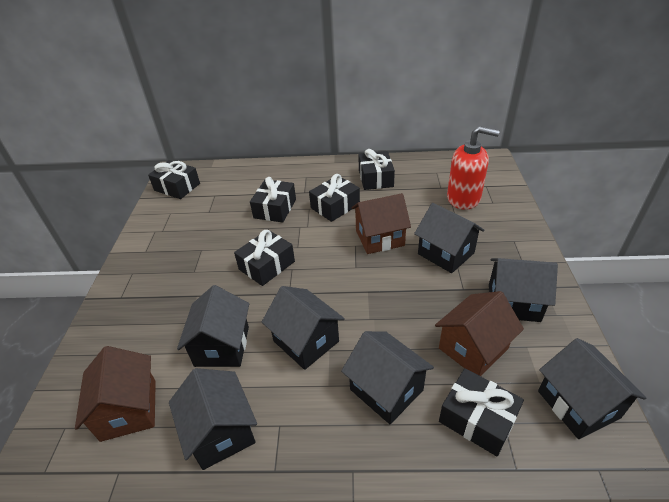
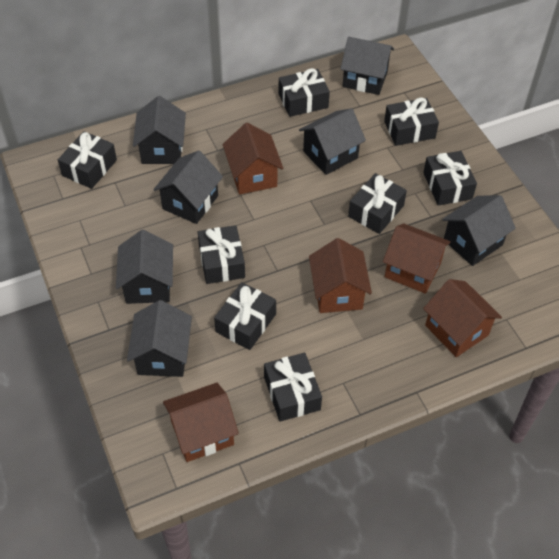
black gift: [148,160,200,199] [234,230,295,286] [250,177,296,223] [309,174,360,222] [358,149,395,190] [439,368,524,456] = 6 -> [58,131,117,189] [198,225,245,284] [214,282,276,350] [264,353,322,422] [278,68,330,117] [348,173,407,234] [384,97,439,146] [423,151,477,206] = 8
brown house: [75,346,156,442] [351,193,411,254] [435,291,524,376] = 3 -> [163,383,239,462] [223,123,283,195] [309,238,372,313] [383,223,451,294] [423,279,502,357] = 5
red soap dispenser: [447,126,500,210] = 1 -> none = 0

